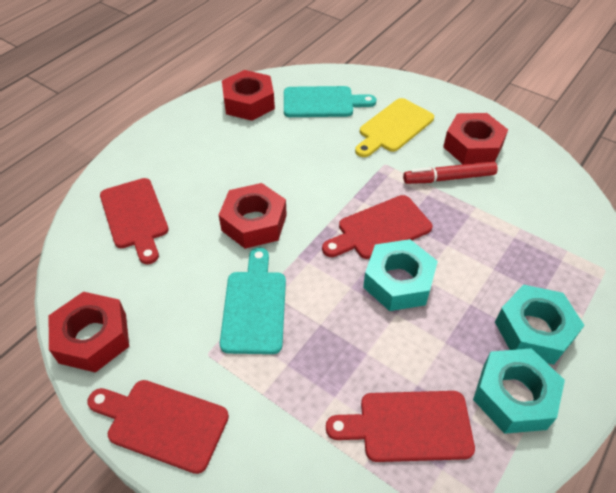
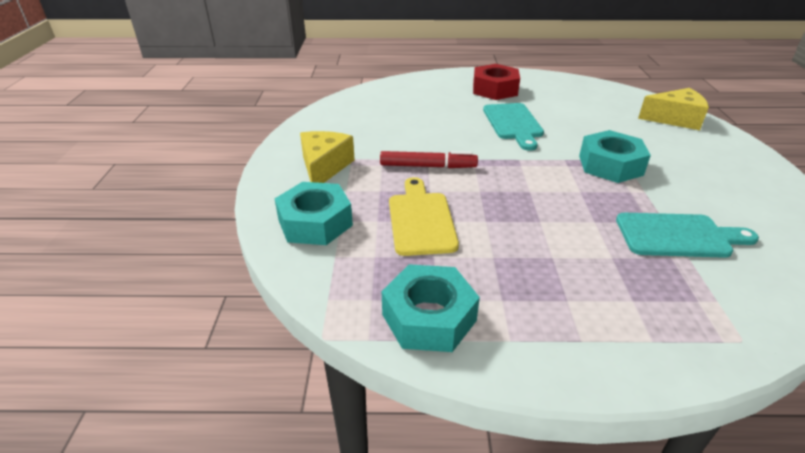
red cutting board: [87,380,229,474] [100,178,169,264] [322,195,432,259] [326,391,475,462] = 4 -> none = 0
red nut: [49,292,129,373] [219,183,287,249] [222,70,275,121] [443,113,508,164] = 4 -> [473,64,520,100] = 1
yellow cheese: none = 0 -> [300,131,355,183] [638,88,709,130] = 2

